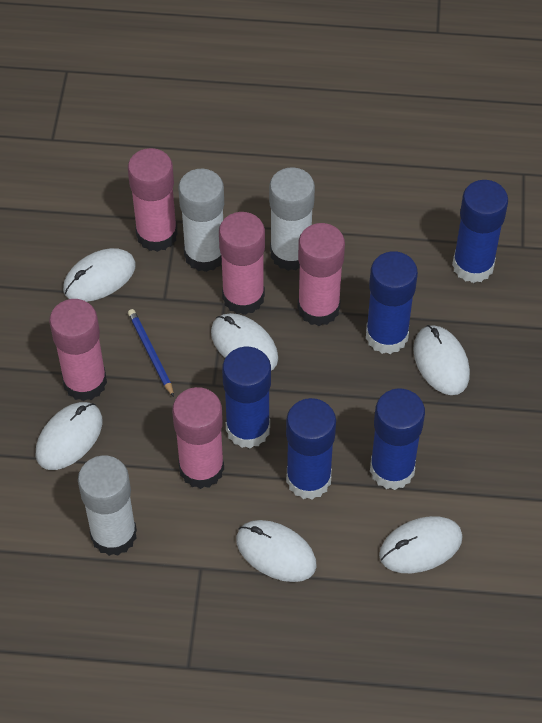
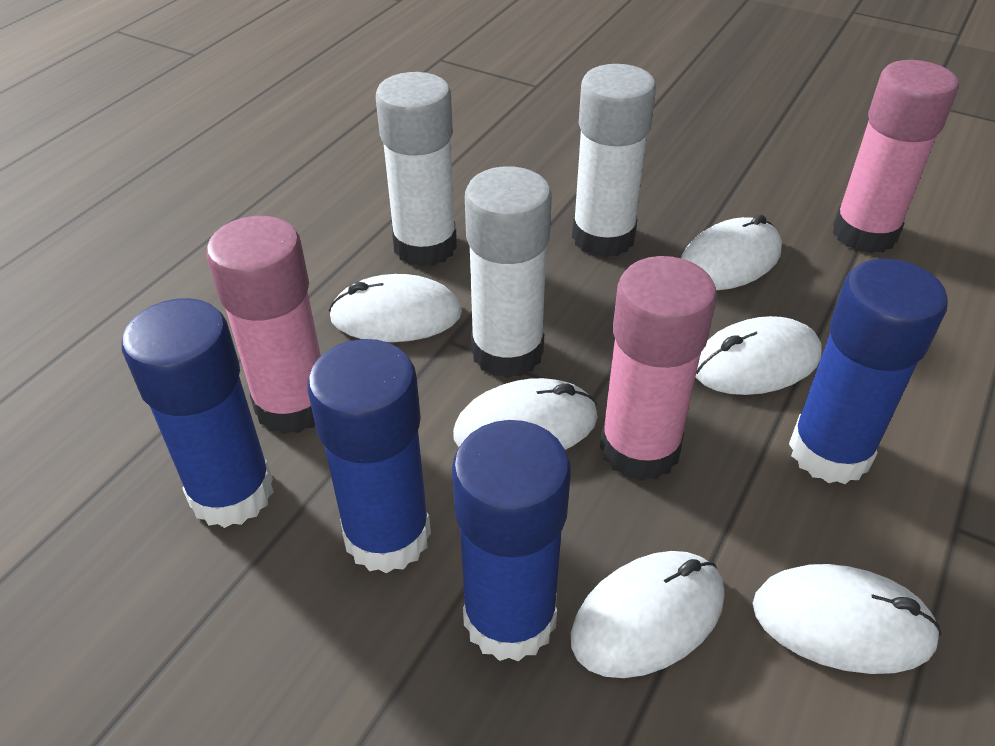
blue glue stick: [222,347,271,448] [286,398,336,499] [366,251,418,354] [370,388,425,490] [452,180,508,283] = 5 -> [122,298,274,528] [307,339,431,573] [452,420,571,662] [789,259,948,484] = 4
blue pencil: [128,309,174,397] = 1 -> none = 0
pink glue stick: [49,299,107,401] [128,148,178,252] [172,387,224,489] [219,212,265,315] [298,223,345,326] = 5 -> [206,216,321,434] [600,256,717,481] [833,60,959,253] = 3

